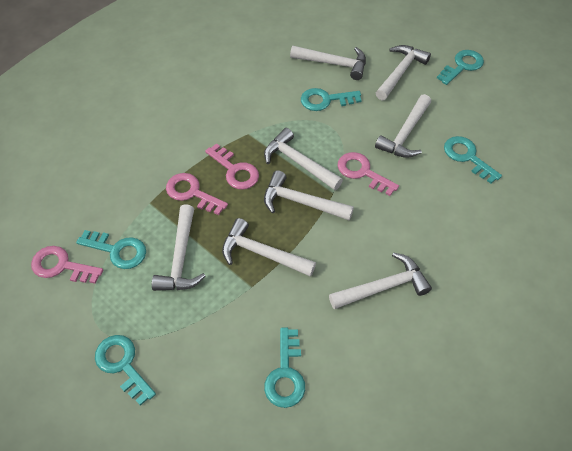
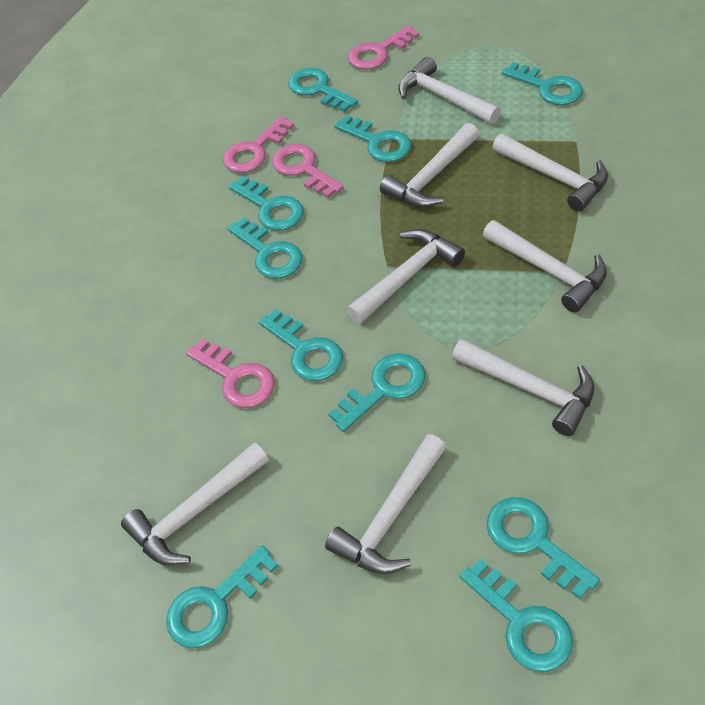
turquoise key: [76,230,146,269] [95,335,156,406] [264,328,305,408] [301,88,361,111] [437,50,484,85] [444,136,502,184] = 6 -> [166,545,278,648] [227,217,303,279] [229,176,304,231] [259,309,343,381] [288,68,358,112] [329,353,425,432] [334,115,411,162] [460,558,573,672] [487,497,600,599] [502,62,583,105] = 10

